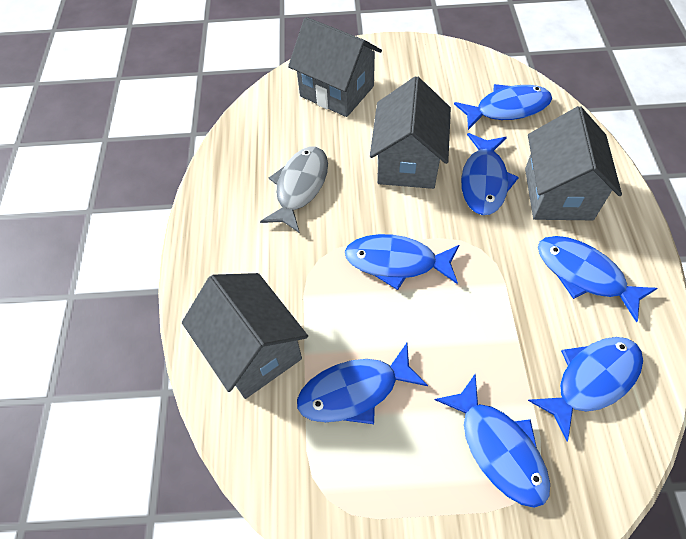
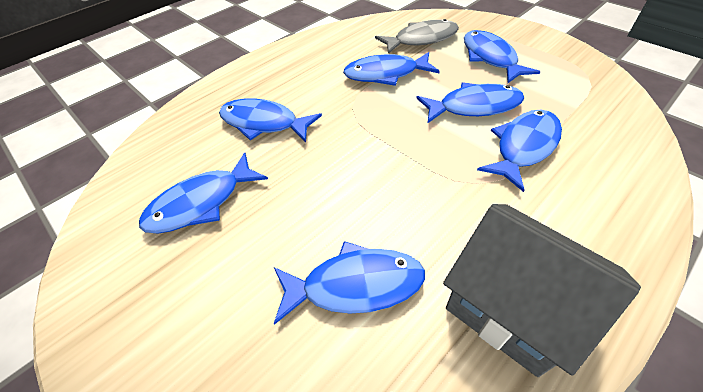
grey house: [182,273,308,399] [288,17,382,117] [370,76,451,189] [525,106,622,220] = 4 -> [443,204,641,377] = 1

